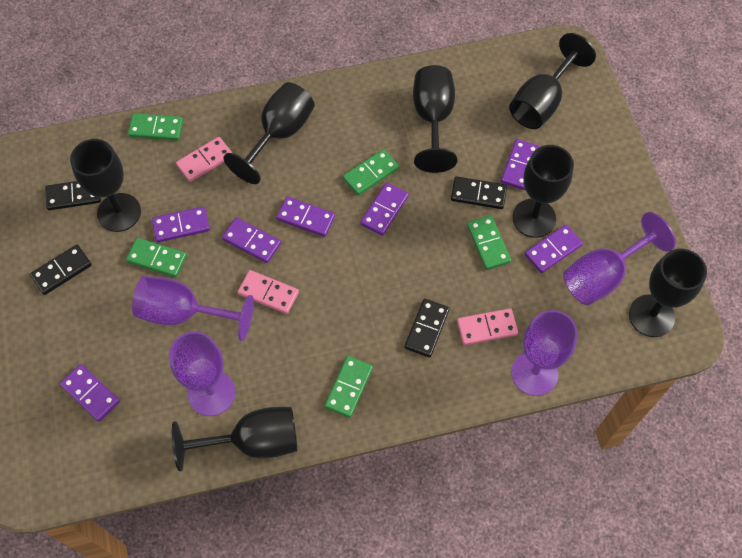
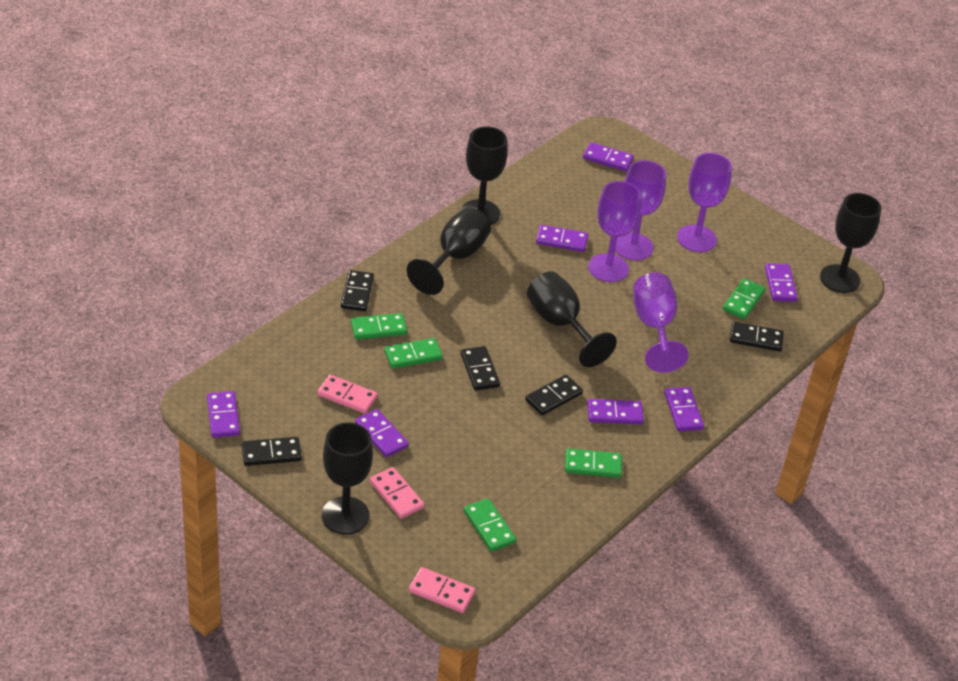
black domino: [30,245,92,295] [46,181,101,210] [404,299,450,358] [451,176,507,209] = 4 -> [242,437,302,466] [341,270,374,311] [461,346,500,391] [525,375,583,415] [730,322,784,351] = 5
black goblet: [70,139,141,232] [172,407,297,471] [223,82,315,184] [413,65,457,173] [509,33,596,129] [512,145,574,238] [629,249,707,337] = 7 -> [322,422,373,535] [407,208,491,295] [461,127,508,225] [527,271,617,367] [820,193,881,293] = 5

